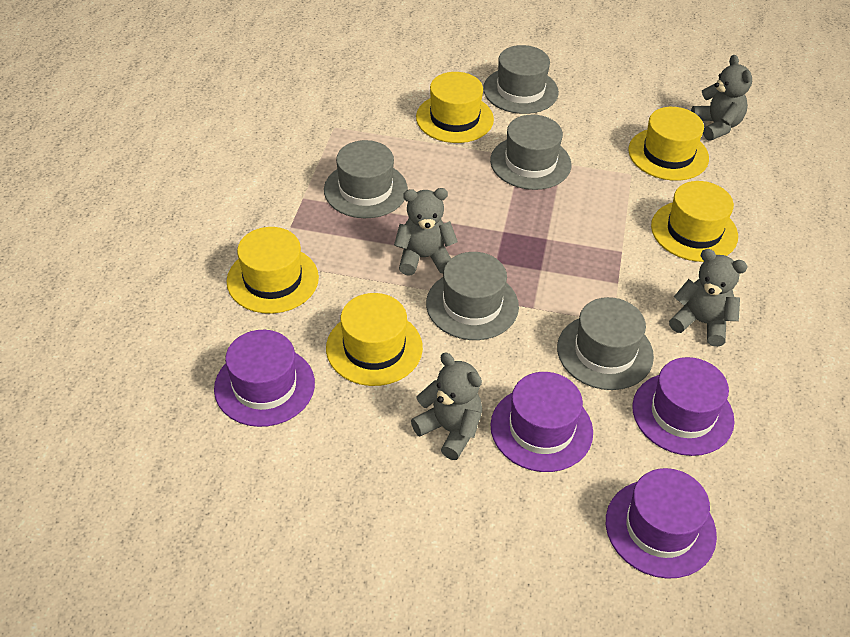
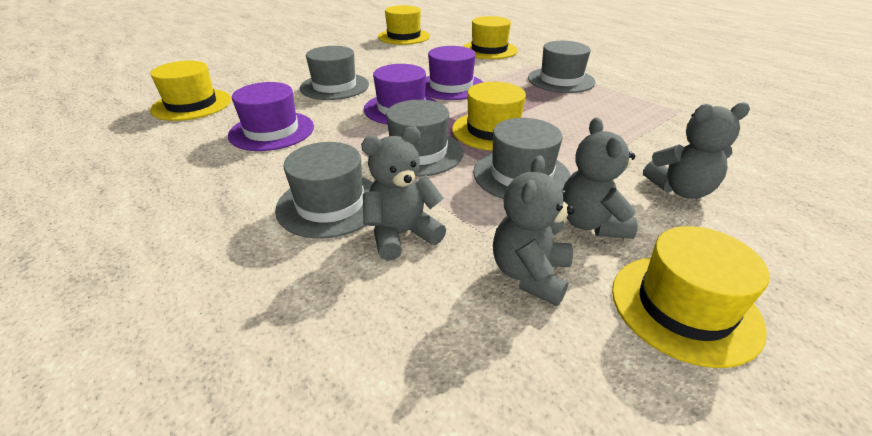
purple hat: [214,330,315,427] [490,372,593,472] [606,468,717,579] [632,357,735,456] = 4 -> [228,82,314,151] [364,64,436,125] [425,46,483,100] = 3

